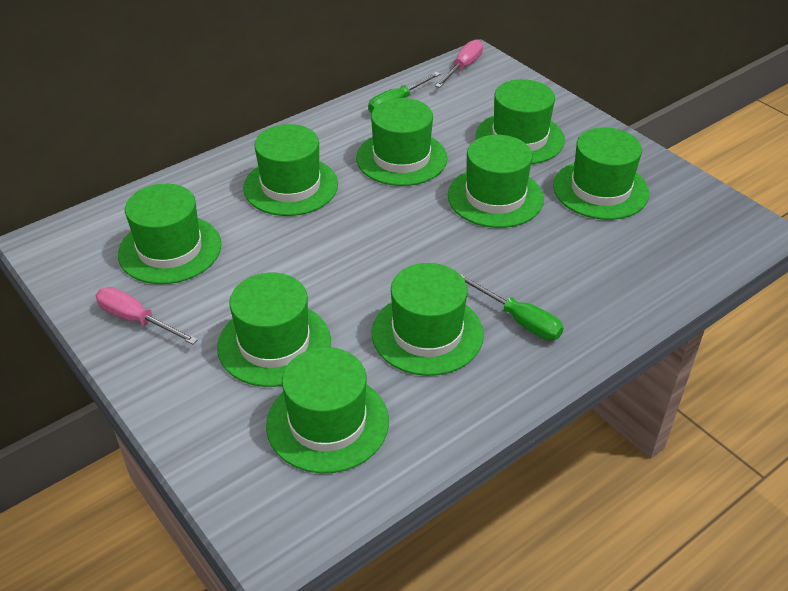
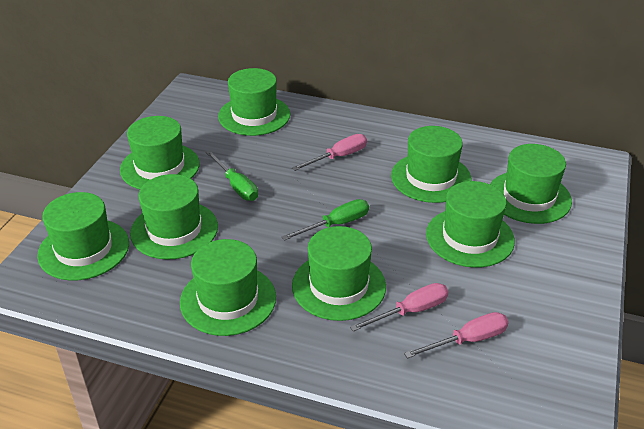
pink screwdriver: [96,287,198,344] [435,39,483,88] = 2 -> [292,134,367,171] [350,283,449,332] [404,312,509,359] = 3

